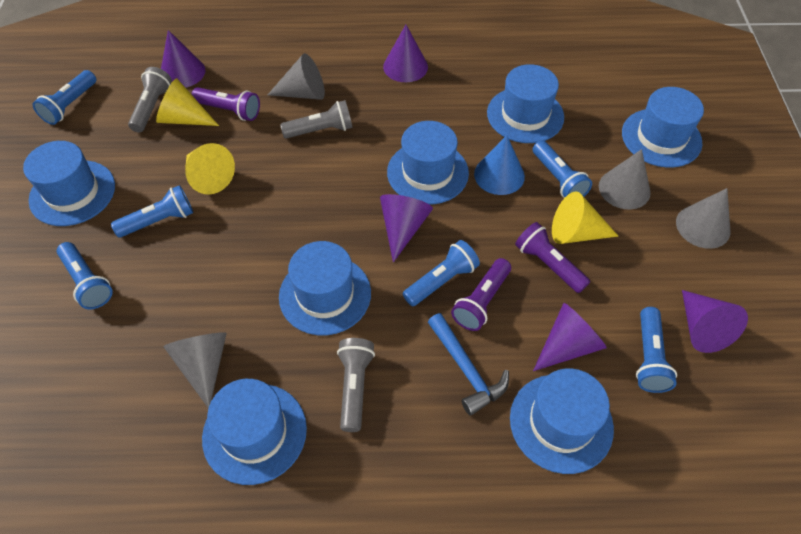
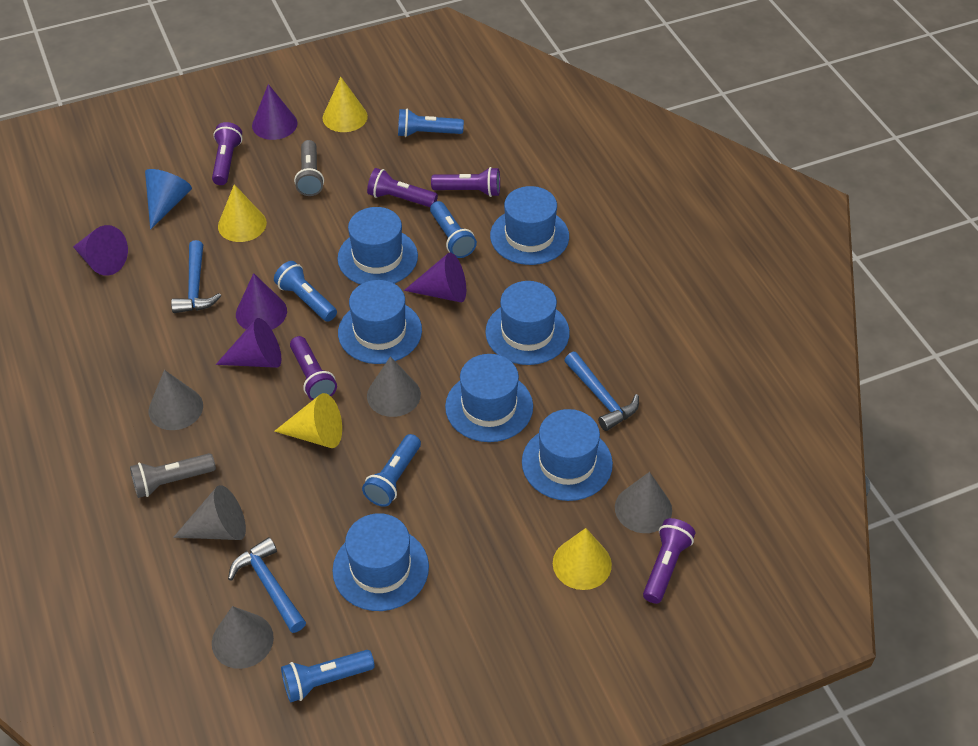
blue flashlight: [33,70,96,125] [57,242,113,309] [111,185,193,237] [403,240,480,306] [533,140,592,198] [636,307,677,393] = 6 -> [274,261,337,322] [281,650,375,702] [362,434,421,507] [398,108,464,137] [430,201,477,258] = 5
blue hammer: [428,313,509,415] = 1 -> [171,240,221,313] [228,537,306,633] [564,352,639,431] = 3
grey cone: [163,332,227,408] [268,53,325,100] [599,149,651,209] [676,188,730,249] = 4 -> [149,370,203,430] [173,485,246,540] [212,606,274,669] [367,357,421,417] [615,472,672,533] = 5
grey flashlight: [128,67,172,132] [280,100,353,139] [337,338,375,432] = 3 -> [130,453,216,498] [294,140,324,196] = 2
purple flashlight: [192,87,260,121] [451,258,511,331] [515,222,590,293] = 3 -> [212,122,243,185] [290,336,337,400] [367,168,438,207] [431,167,500,197] [643,518,695,604] = 5
yellow cone: [156,78,219,126] [185,143,235,195] [552,191,618,244] = 3 -> [218,184,267,242] [274,393,342,448] [322,77,368,132] [553,528,612,590] = 4

